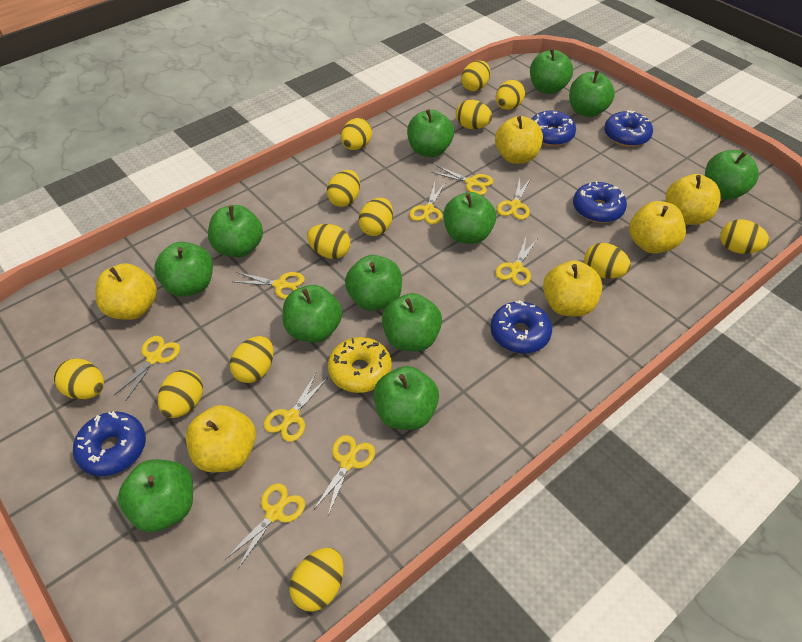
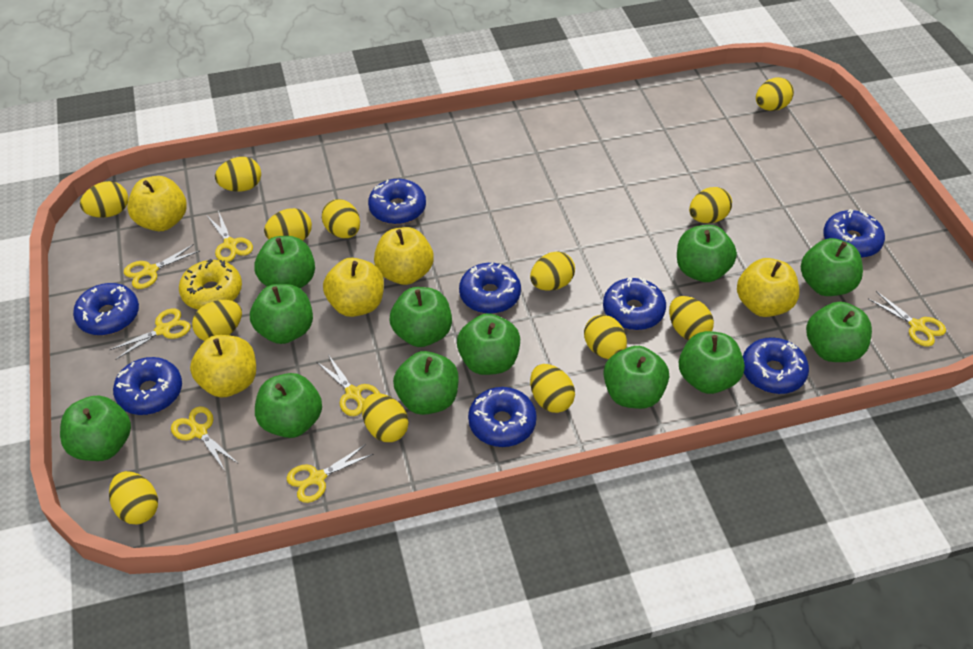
blue donut: [73,411,146,476] [490,300,552,354] [532,111,576,146] [573,181,627,223] [604,110,653,147] = 5 -> [73,283,139,336] [113,357,182,415] [368,179,426,225] [459,263,521,314] [468,387,537,447] [603,277,666,330] [743,337,809,394] [823,209,885,258] = 8
yellow apple: [95,263,157,320] [186,405,256,472] [495,116,543,164] [543,260,602,316] [629,201,686,253] [665,174,721,225] = 6 -> [127,176,187,231] [190,335,256,398] [323,258,384,317] [374,227,434,285] [737,258,799,317] = 5
yellow scissors: [114,336,180,401] [226,483,305,569] [232,272,305,299] [264,374,327,442] [314,435,375,515] [409,182,446,225] [431,165,493,195] [495,238,537,286] [497,178,531,220] = 9 -> [110,308,191,360] [124,244,200,289] [171,406,237,471] [207,210,253,262] [287,444,373,503] [317,355,380,416] [868,291,946,347] = 7

